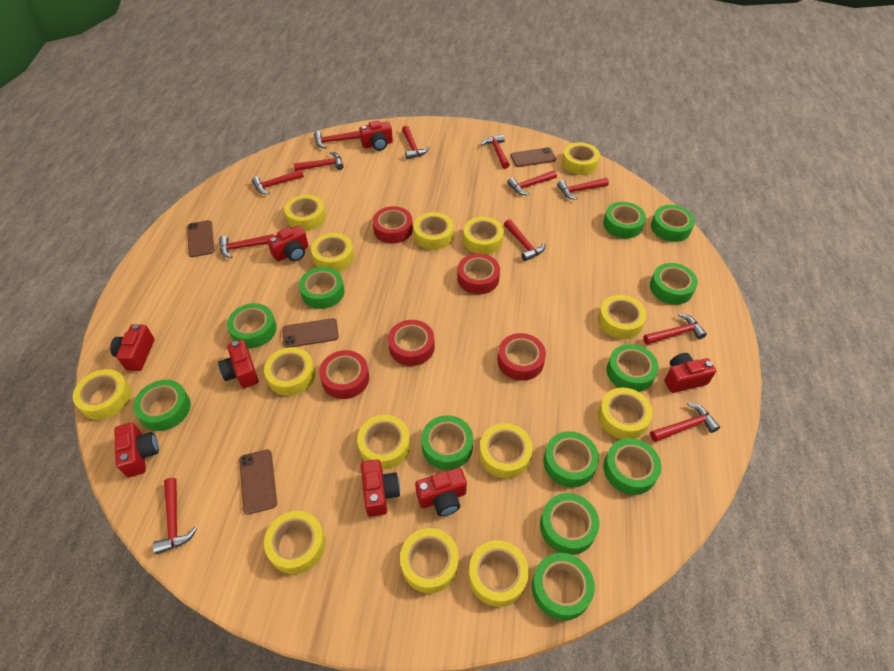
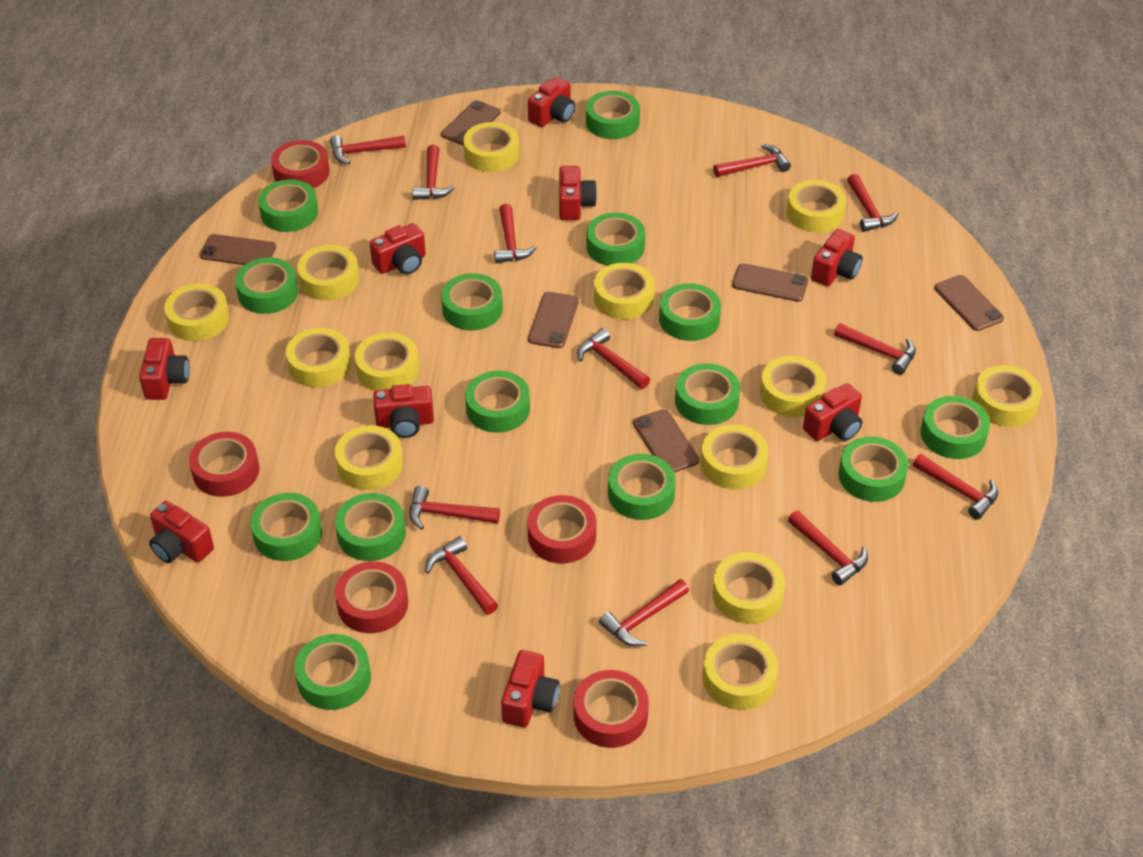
brown phone: [187,220,214,257] [239,450,277,514] [282,318,339,348] [510,147,556,167] = 4 -> [200,234,276,265] [441,100,501,146] [528,292,579,348] [633,409,699,473] [732,263,808,302] [934,275,1004,331] = 6
green tape: [133,380,191,431] [227,303,277,348] [299,267,345,309] [421,415,473,470] [532,553,595,620] [540,493,599,555] [543,431,599,487] [603,202,646,239] [604,438,661,495] [607,344,659,392] [650,263,698,305] [651,205,695,242] = 12 -> [235,257,298,314] [250,493,322,561] [258,179,318,232] [294,634,371,710] [335,493,406,561] [441,273,503,331] [465,371,530,433] [586,91,640,139] [586,213,645,266] [608,454,676,520] [659,283,721,341] [675,363,740,425] [838,436,908,502] [921,396,990,459] = 14
red camera: [110,324,155,371] [114,422,159,477] [218,340,259,388] [267,225,309,262] [359,121,393,151] [361,459,400,517] [415,468,467,516] [664,353,716,393] = 8 -> [139,338,189,400] [149,501,214,563] [370,223,426,274] [373,384,434,438] [501,650,560,727] [528,77,575,127] [559,166,597,220] [803,383,862,441] [811,229,863,286] = 9
yellow tape: [73,369,132,420] [264,347,315,396] [264,511,326,574] [284,195,326,231] [311,233,354,271] [357,415,410,469] [400,528,459,593] [414,212,454,250] [463,217,504,255] [469,540,529,607] [479,423,533,479] [562,142,600,175] [598,295,647,339] [598,388,653,439] = 14 -> [164,284,229,341] [286,328,351,388] [297,245,359,301] [335,425,403,490] [355,332,419,391] [463,122,519,172] [594,263,655,319] [701,425,768,489] [703,634,778,710] [712,552,785,624] [760,356,826,417] [787,180,846,232] [973,365,1042,427] = 13

